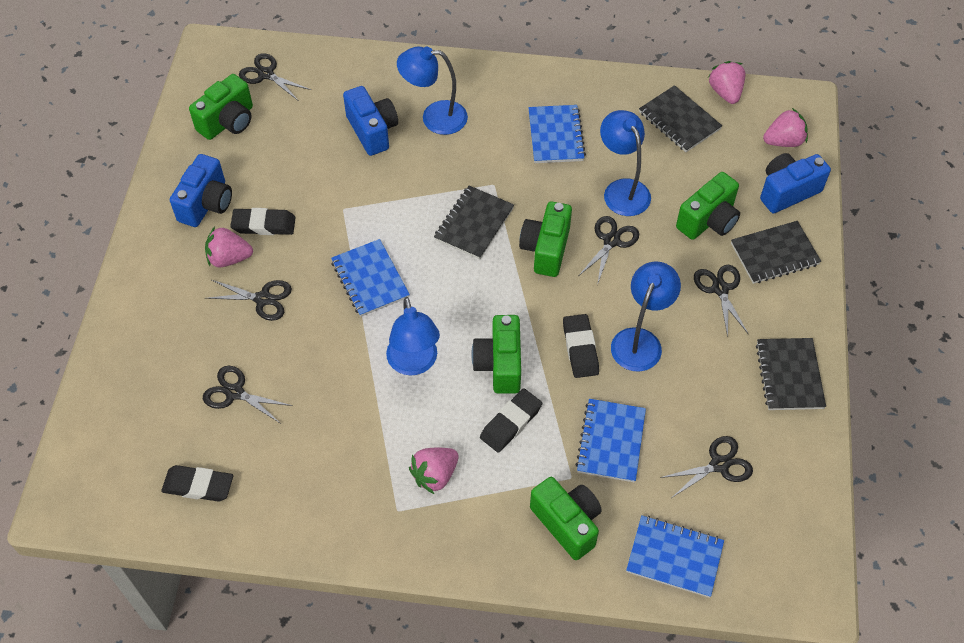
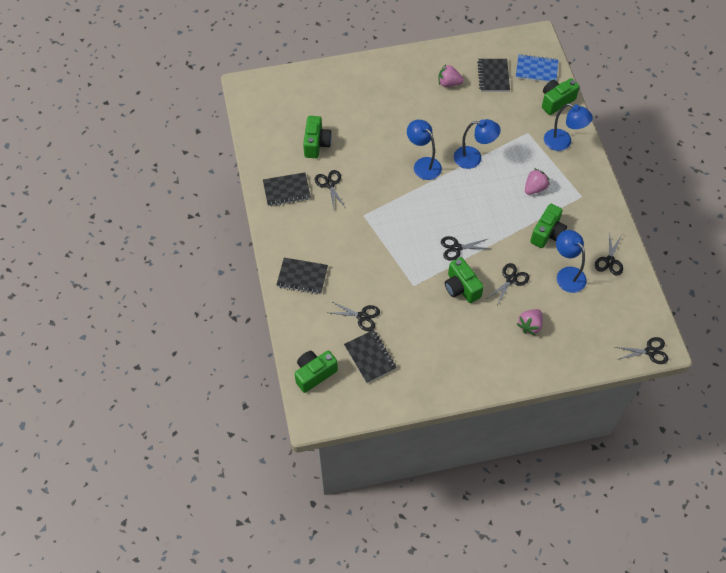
black eraser: [161,465,233,502] [230,208,296,235] [480,388,542,453] [563,314,599,378] = 4 -> none = 0
blue camera: [170,154,232,227] [343,86,398,156] [760,153,831,213] = 3 -> none = 0
blue notebook: [331,239,410,317] [528,105,586,163] [575,399,646,482] [626,515,724,598] = 4 -> [516,54,559,82] = 1
pink strawberry: [205,227,253,268] [409,448,458,494] [708,61,745,104] [763,108,808,147] = 4 -> [439,64,464,87] [517,309,543,336] [525,168,550,195] = 3

